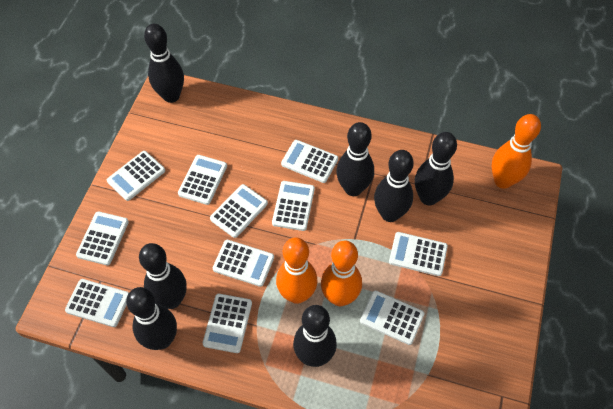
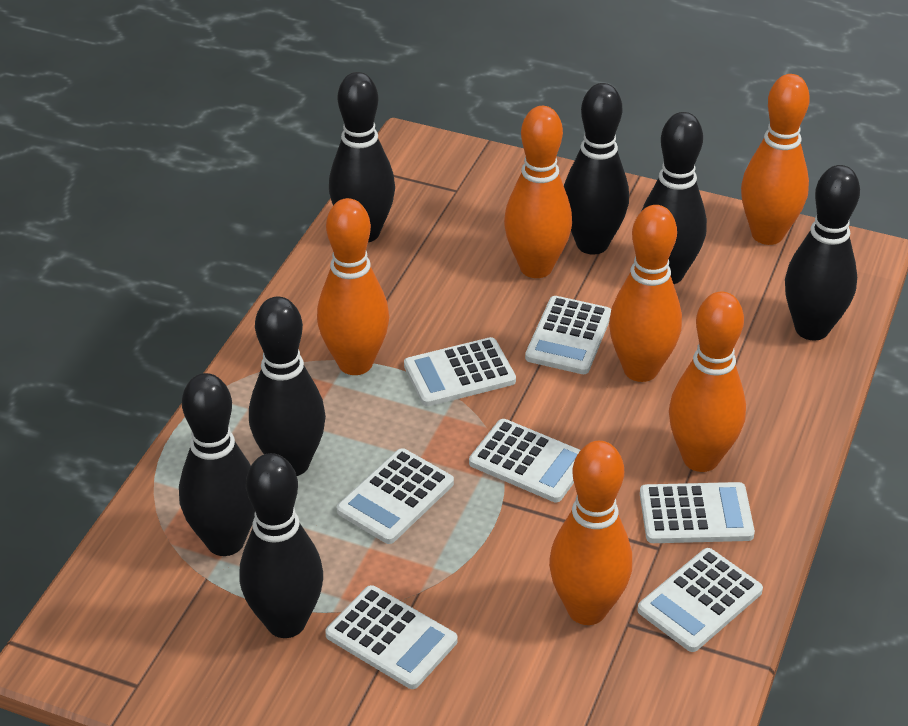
orange bowling pin: [276,237,317,304] [321,241,362,306] [492,114,541,189] = 3 -> [317,198,389,375] [504,106,572,278] [549,441,632,625] [609,205,682,382] [669,292,746,472] [741,74,810,245] = 6
white calculator: [65,279,129,327] [76,211,129,265] [107,151,165,201] [178,155,227,205] [203,294,252,353] [210,184,268,238] [213,240,274,287] [272,181,315,231] [281,140,338,183] [360,290,425,345] [389,232,448,276] = 11 -> [325,585,457,689] [337,448,454,544] [404,337,516,406] [469,419,580,502] [525,296,611,374] [637,548,763,652] [640,482,755,543] = 7

